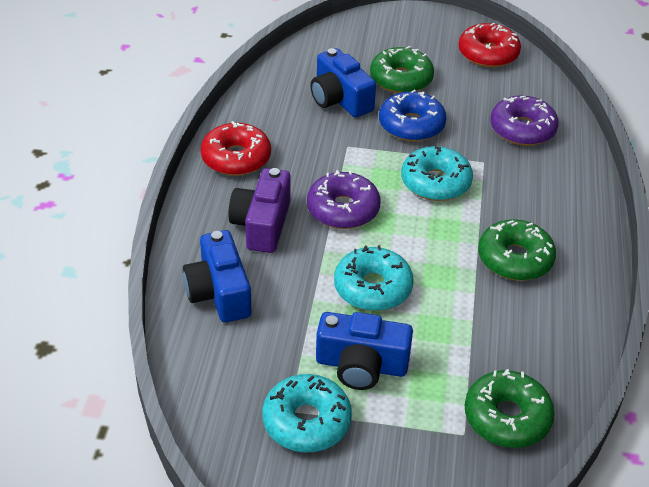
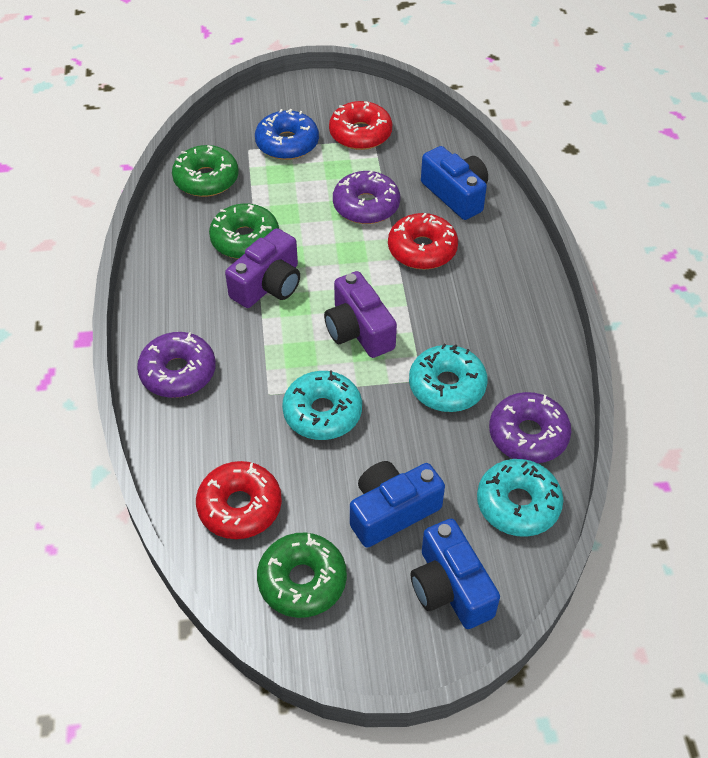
purple camera: [228,168,291,253] = 1 -> [225,228,300,308] [324,271,397,358] = 2
purple donut: [307,170,380,229] [490,95,559,146] = 2 -> [137,332,216,398] [333,171,400,224] [489,392,571,463] = 3
red donut: [201,121,271,176] [458,22,521,68] = 2 -> [196,461,282,539] [329,101,392,150] [388,213,458,270] = 3

